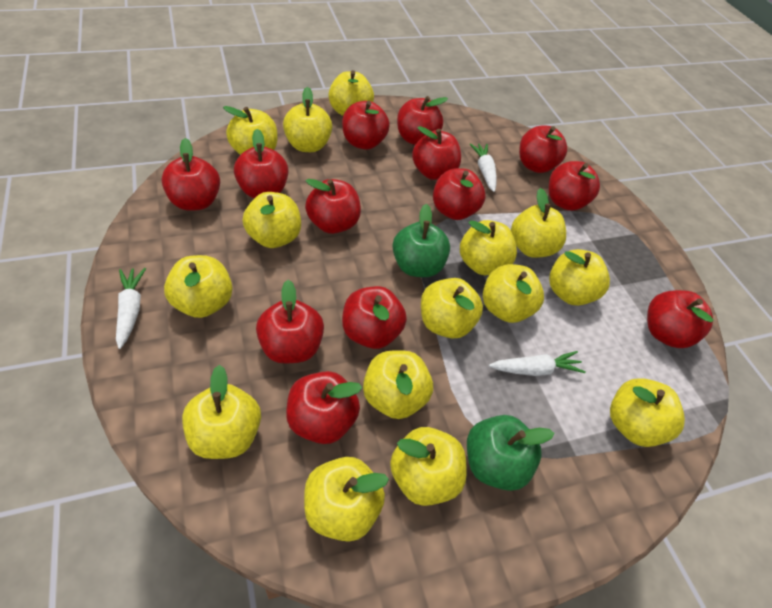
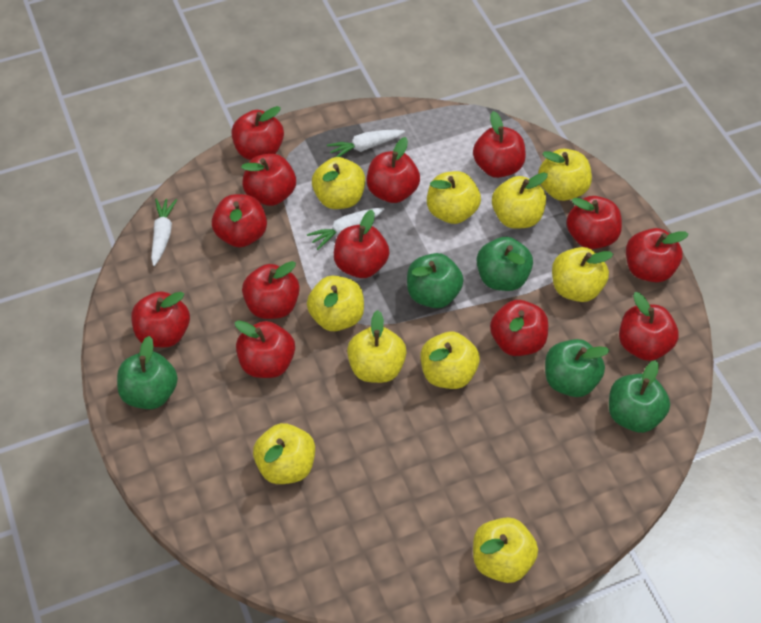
green apple: [392,204,450,277] [467,415,555,491] = 2 -> [117,336,178,409] [407,253,464,308] [477,237,533,291] [545,339,610,397] [609,360,670,433] = 5
yellow apple: [164,255,233,318] [182,365,261,459] [223,106,278,155] [242,192,301,248] [283,87,332,152] [304,457,389,542] [328,70,374,116] [363,350,433,419] [390,427,467,506] [421,278,483,338] [460,220,517,275] [483,264,544,323] [511,188,566,258] [549,249,610,306] [610,378,685,447] = 15 -> [253,423,315,484] [307,275,364,331] [312,157,365,209] [347,310,407,383] [420,332,480,389] [427,171,481,224] [473,517,538,583] [492,172,548,229] [538,149,592,201] [552,247,613,302] = 10

